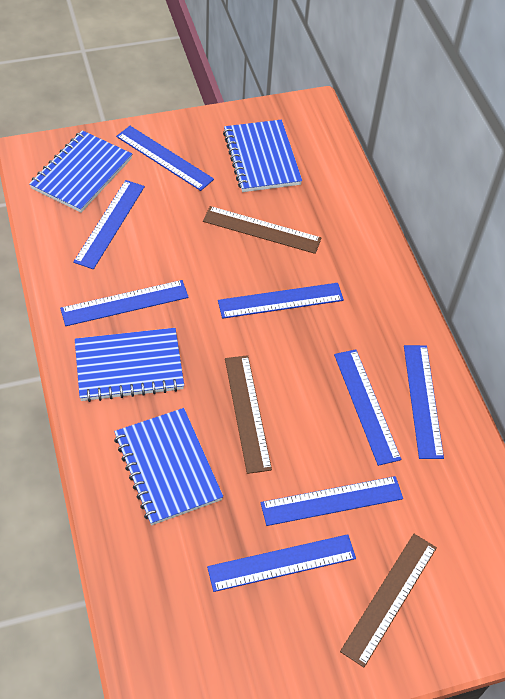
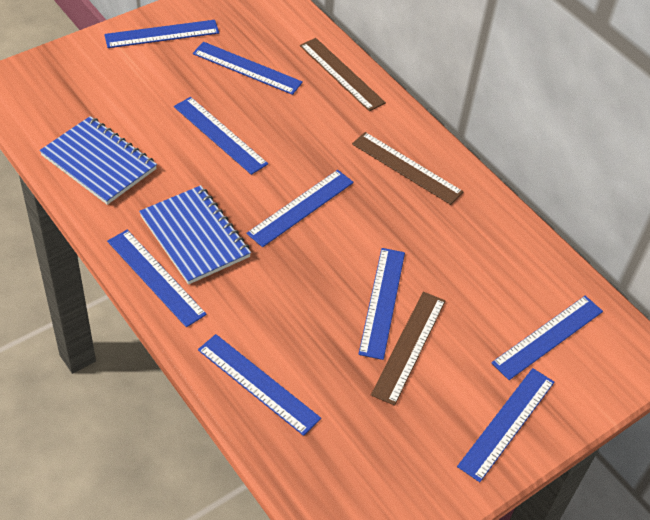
blue notebook: [29,130,132,213] [75,328,184,402] [114,408,223,525] [223,120,302,192] = 4 -> [40,116,157,205] [139,185,251,285] = 2
blue ruler: [60,280,189,326] [73,180,145,269] [116,126,214,191] [207,534,356,592] [218,283,344,319] [261,476,403,526] [334,349,401,466] [404,345,444,459] = 8 -> [104,20,219,48] [107,230,207,327] [174,97,268,175] [193,42,303,95] [198,334,321,436] [247,170,354,247] [359,248,405,360] [457,368,554,482] [491,296,603,380] = 9

